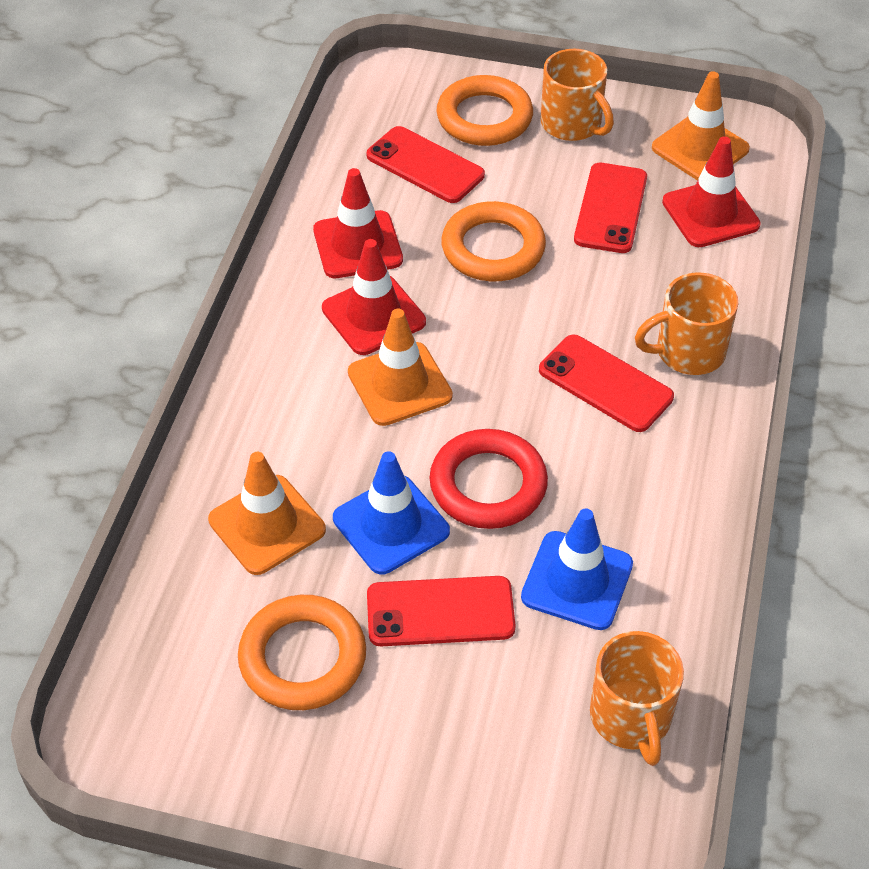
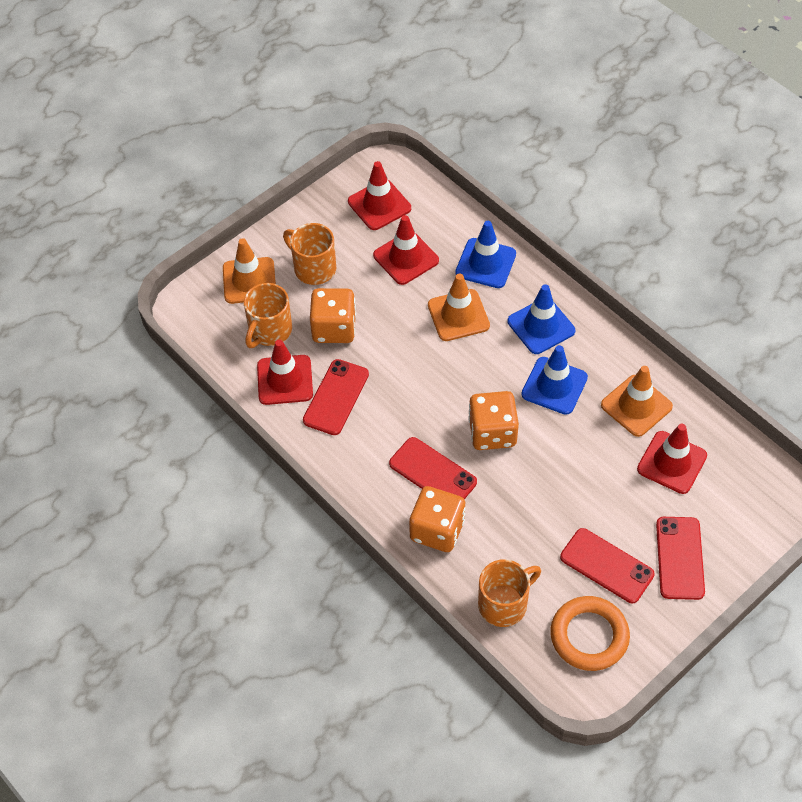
blue traffic cone: [333,451,450,575] [521,508,633,630] = 2 -> [455,221,516,288] [508,284,575,354] [521,345,588,415] = 3
orange dice: none = 0 -> [310,288,356,343] [409,486,465,552] [468,391,519,450] = 3
orange ring: [238,595,366,710] [436,75,533,146] [441,201,546,281] = 3 -> [550,596,630,671] = 1
red ring: [429,429,548,529] = 1 -> none = 0
red traffic cone: [313,168,403,278] [322,239,426,355] [662,137,761,247] = 3 -> [257,340,313,405] [348,161,411,230] [373,215,439,285] [637,424,707,494] = 4

